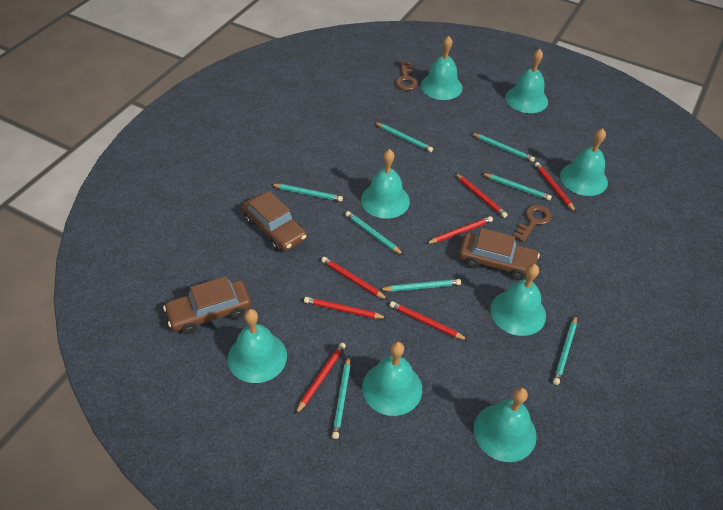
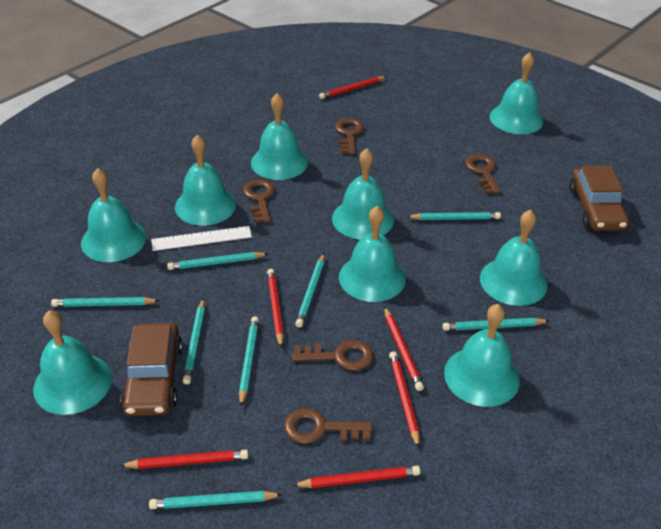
brown car: [163,276,251,334] [242,191,307,251] [459,228,540,280] = 3 -> [121,323,183,416] [569,166,629,231] = 2
brown key: [395,61,417,90] [513,205,552,242] = 2 -> [243,179,275,223] [284,408,372,444] [292,340,373,371] [335,118,364,154] [465,154,501,194] = 5
red pencil: [295,343,346,415] [304,297,386,319] [321,257,388,300] [390,301,468,340] [426,216,493,244] [455,173,508,218] [535,162,576,212] = 7 -> [119,450,248,469] [267,269,284,348] [292,466,420,488] [319,76,387,99] [384,306,424,391] [389,351,420,448] = 6
turquoise bell: [228,309,287,383] [361,149,410,218] [362,341,422,416] [421,36,462,100] [474,387,537,462] [490,264,546,336] [506,49,548,113] [560,128,608,196] = 8 -> [33,310,112,415] [81,168,146,262] [175,135,236,226] [251,93,308,180] [332,148,394,239] [339,206,406,302] [444,304,520,407] [480,210,548,306] [490,52,543,134] = 9
white ruler: none = 0 -> [151,226,252,251] = 1

